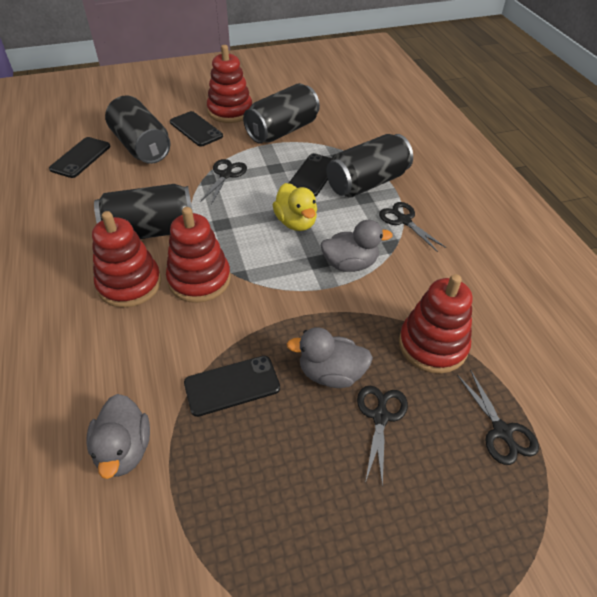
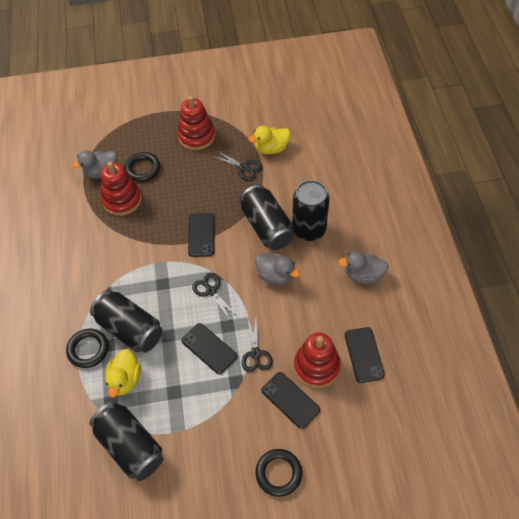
black ring: none = 0 -> [66,329,109,368] [124,152,160,182] [255,449,302,497] = 3
black scissors: [200,159,247,204] [357,386,408,487] [379,202,446,252] [457,370,539,465] = 4 -> [192,273,238,320] [212,150,262,181] [242,317,272,372] = 3
red stacking toy: [92,211,161,308] [166,207,231,303] [207,45,252,123] [399,274,473,374] = 4 -> [101,162,142,216] [177,96,215,150] [294,333,341,388] = 3
yellow duck: [273,183,317,231] = 1 -> [105,349,141,398] [249,126,291,154] = 2

